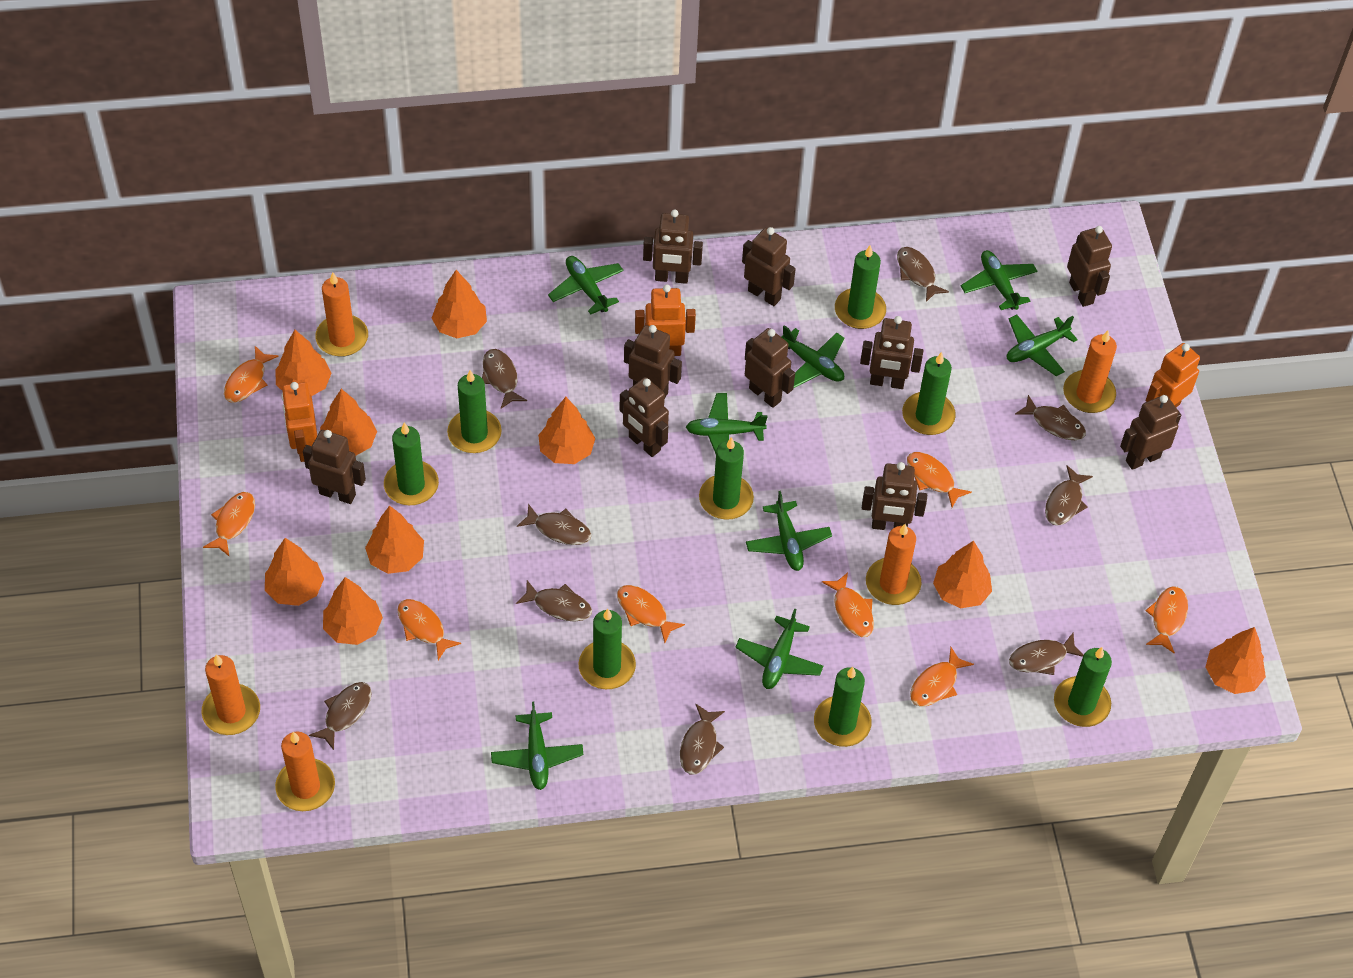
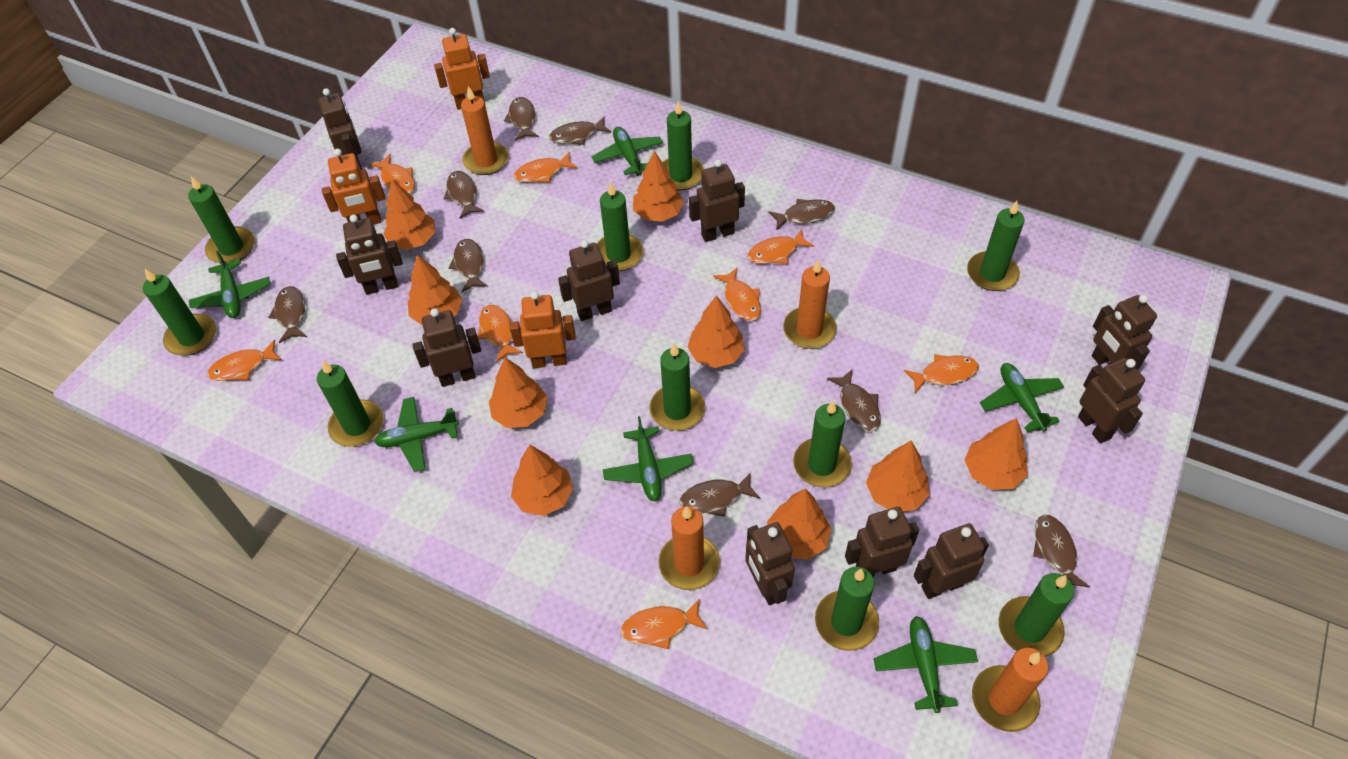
green candle: [384,422,439,505] [447,370,502,453] [579,609,636,689] [699,437,754,520] [814,667,872,747] [835,245,886,329] [902,352,956,435] [1054,647,1112,727] = 8 -> [143,269,216,356] [188,176,255,263] [317,361,384,447] [597,182,643,271] [650,343,705,431] [663,101,704,190] [793,401,852,488] [815,567,879,651] [967,201,1025,291] [999,573,1074,657] = 10
green plane: [491,702,584,790] [548,256,624,315] [686,393,768,454] [735,608,823,689] [746,491,832,571] [782,325,844,388] [961,250,1037,310] [1007,315,1078,376] = 8 -> [189,251,270,318] [374,397,459,472] [591,127,663,176] [603,416,694,501] [874,616,978,713] [980,363,1064,432] = 6
orange candle: [202,654,260,735] [275,732,335,811] [315,272,368,357] [866,524,922,605] [1063,330,1117,413] = 5 -> [461,86,509,175] [658,506,720,590] [783,259,837,349] [972,648,1048,732] = 4

